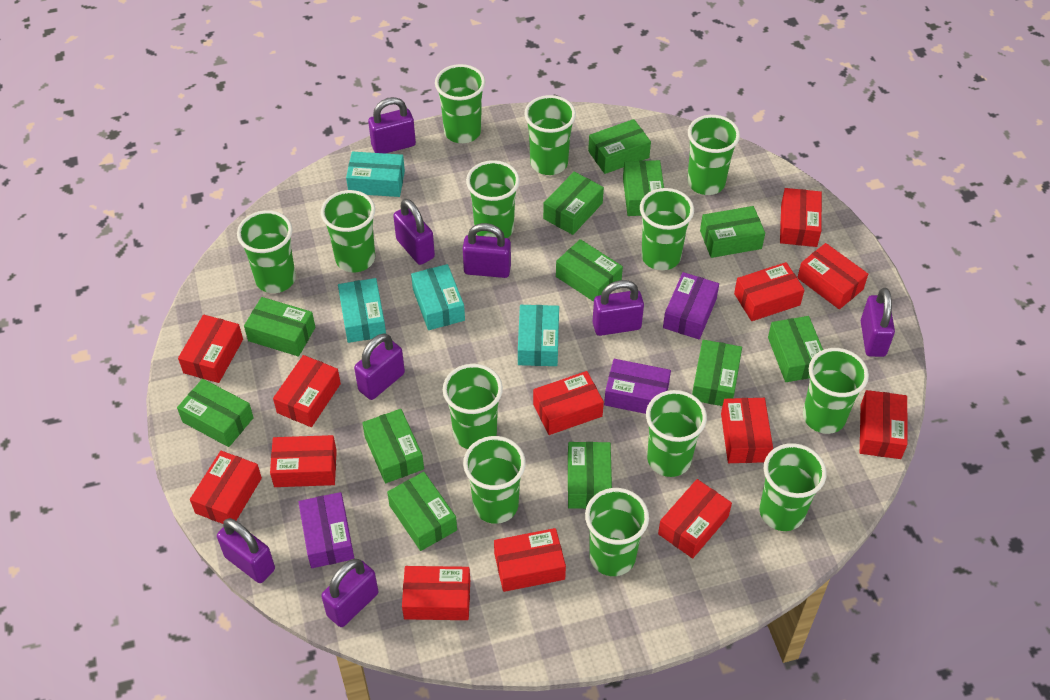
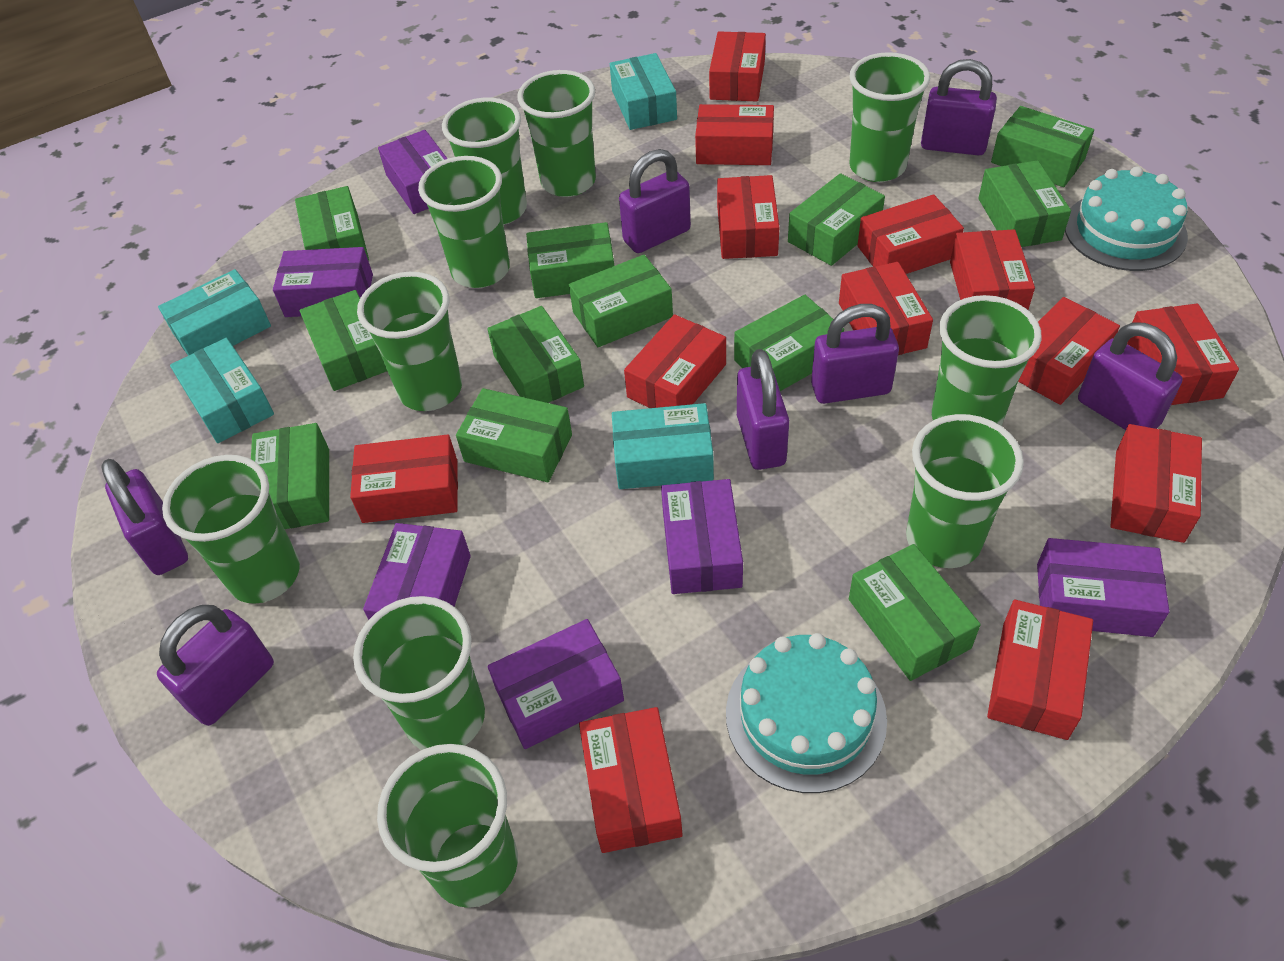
green cup: [237,210,296,293] [321,190,375,272] [435,64,485,143] [443,364,503,449] [463,436,526,524] [466,160,520,238] [524,95,576,175] [585,488,649,576] [640,188,694,270] [646,390,707,477] [687,115,740,195] [760,443,827,531] [803,348,869,434] = 13 -> [162,455,300,604] [353,596,485,750] [357,272,462,411] [377,744,518,908] [418,156,510,288] [442,98,527,225] [518,70,596,197] [849,52,930,182] [906,414,1024,568] [932,295,1042,426] = 10
purple box: [299,492,354,568] [604,359,671,414] [663,272,719,340] = 3 -> [273,247,373,317] [363,523,471,620] [378,130,448,214] [488,619,624,749] [661,479,743,594] [1037,538,1169,637] = 6
purple padlock: [217,518,275,583] [321,559,378,627] [354,333,405,400] [368,97,416,154] [393,199,435,265] [463,223,511,278] [593,280,644,336] [861,288,895,357] = 8 -> [102,459,188,575] [157,605,274,726] [619,149,691,253] [737,349,789,470] [811,304,899,404] [921,59,997,155] [1078,323,1182,430] = 7
turquoise cake: none = 0 -> [726,633,887,793] [1065,166,1188,271] = 2

